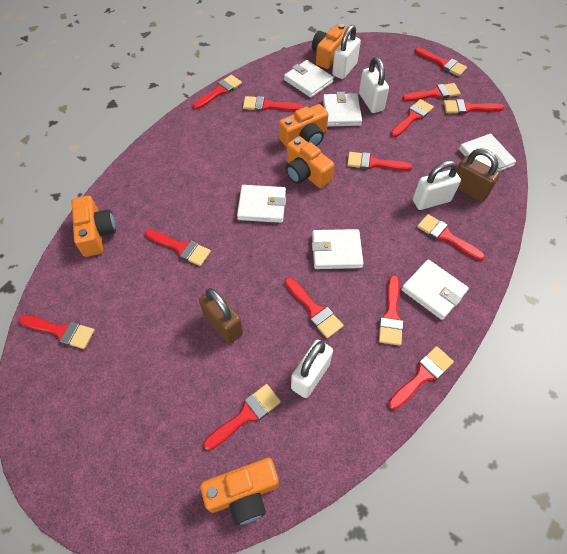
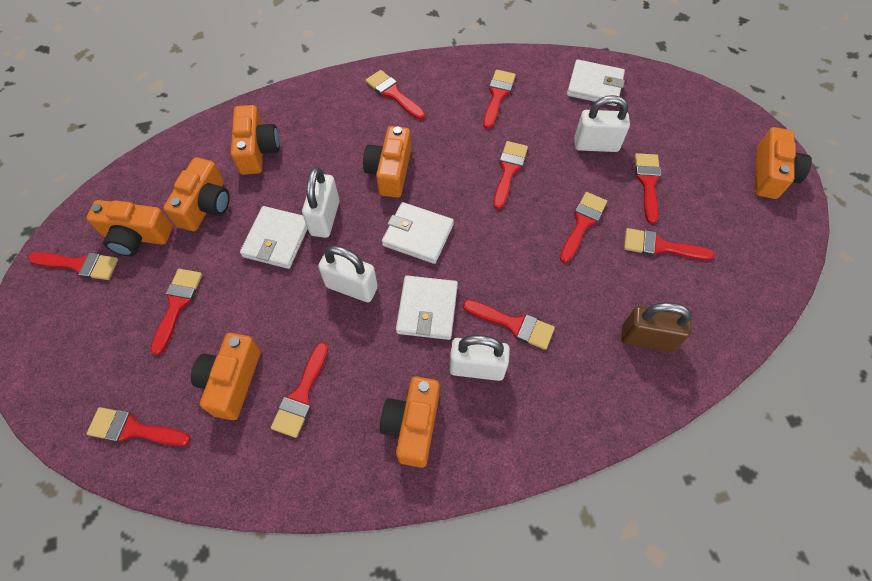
brown padlock: [199,288,243,344] [457,149,500,202] = 2 -> [621,302,692,352] = 1
orange camera: [72,196,116,257] [200,458,279,525] [279,104,329,147] [286,136,334,188] [312,24,350,69] = 5 -> [86,200,173,256] [163,157,230,231] [191,333,261,420] [231,105,280,175] [363,126,411,198] [380,376,440,468] [755,127,812,199] = 7
red brush: [18,315,95,349] [145,229,211,266] [193,75,242,109] [203,384,281,450] [243,96,303,111] [285,277,344,339] [347,152,413,171] [379,275,403,346] [388,346,454,410] [390,99,434,137] [402,83,461,101] [414,47,467,76] [417,214,485,261] [443,99,505,114] = 14 -> [28,252,118,280] [86,407,190,446] [150,269,202,355] [271,342,328,438] [365,70,425,120] [463,300,555,350] [483,70,516,129] [493,141,528,209] [560,192,607,263] [624,228,714,260] [635,153,661,224] = 11
white wallet: [237,185,286,223] [284,60,334,98] [312,229,364,269] [323,92,362,127] [401,259,469,320] [459,134,516,171] = 6 -> [240,206,308,269] [382,202,454,264] [396,276,458,340] [567,59,625,106] = 4

